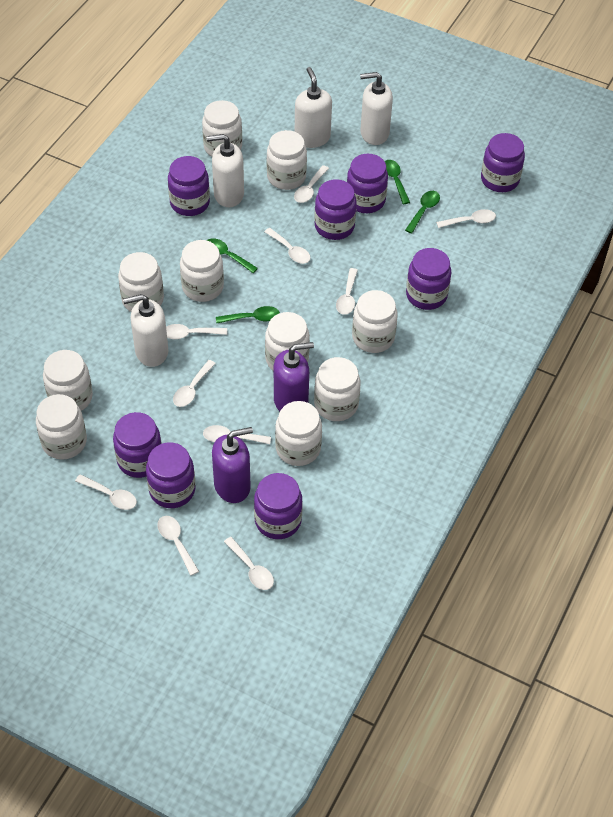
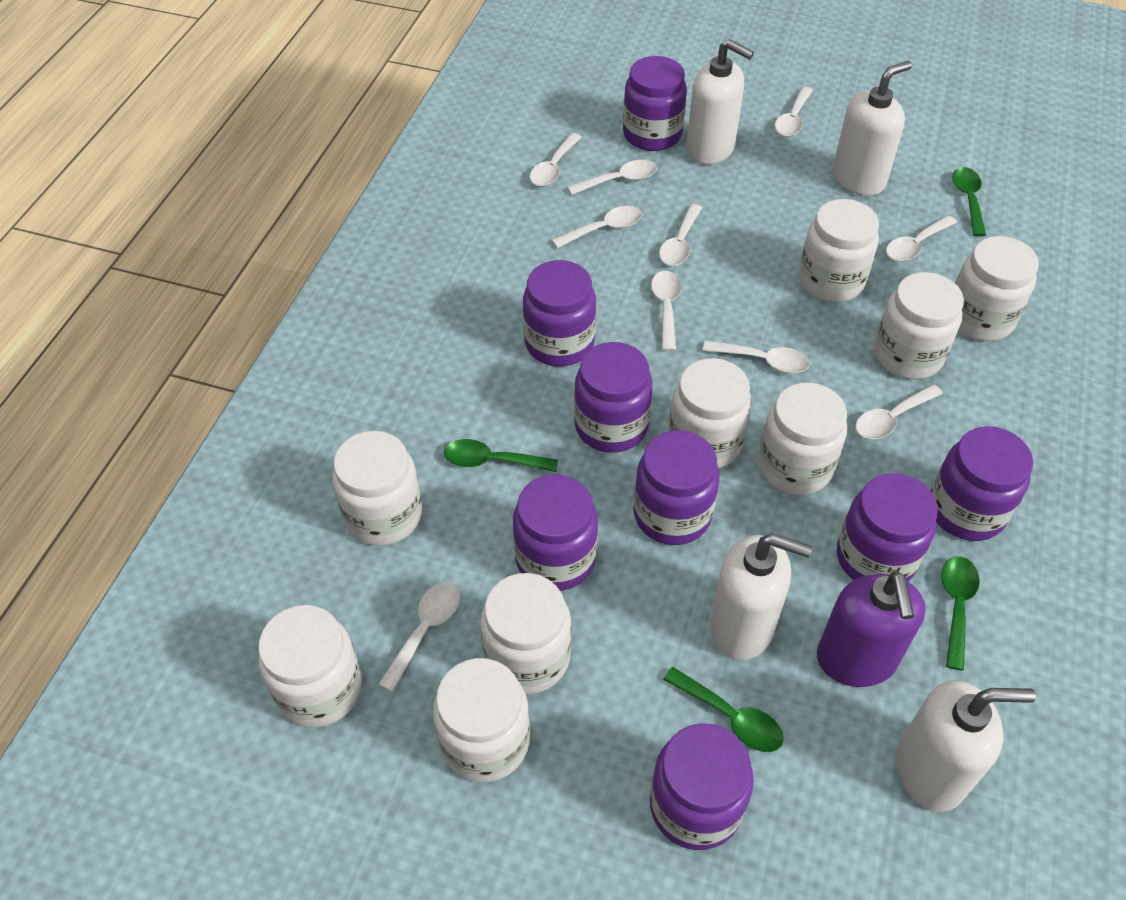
purple soap dispenser: [212,427,253,503] [274,342,314,411] = 2 -> [817,571,926,687] = 1
white jar: [36,394,87,459] [43,350,93,411] [118,252,164,312] [180,240,224,302] [202,100,242,157] [265,312,310,371] [267,130,307,190] [275,401,322,466] [314,357,360,421] [352,290,398,353] = 10 -> [258,605,362,727] [333,431,422,546] [433,658,530,782] [480,573,571,694] [668,358,752,468] [758,382,847,495] [799,199,879,302] [874,272,964,379] [955,236,1039,341] = 9

